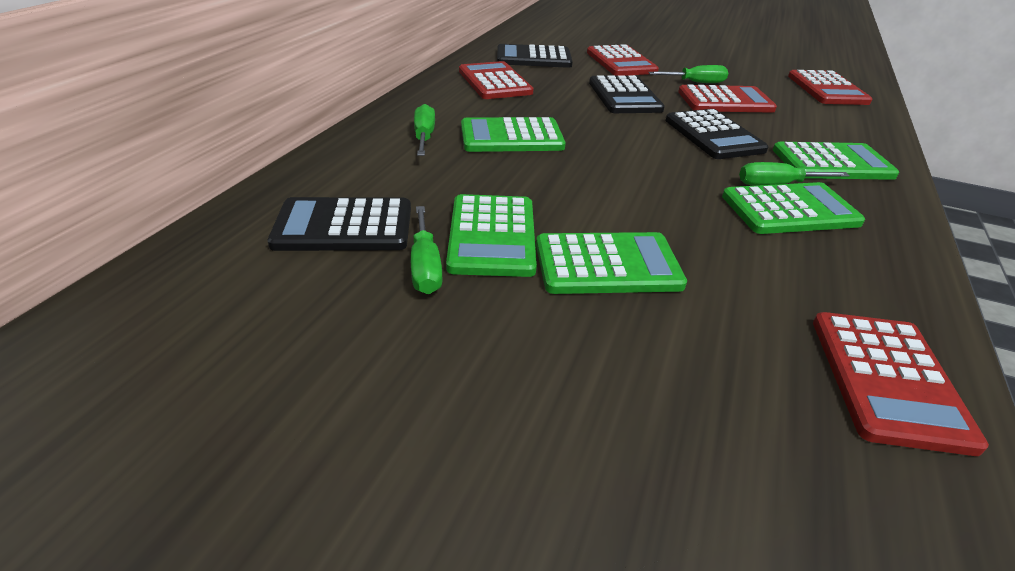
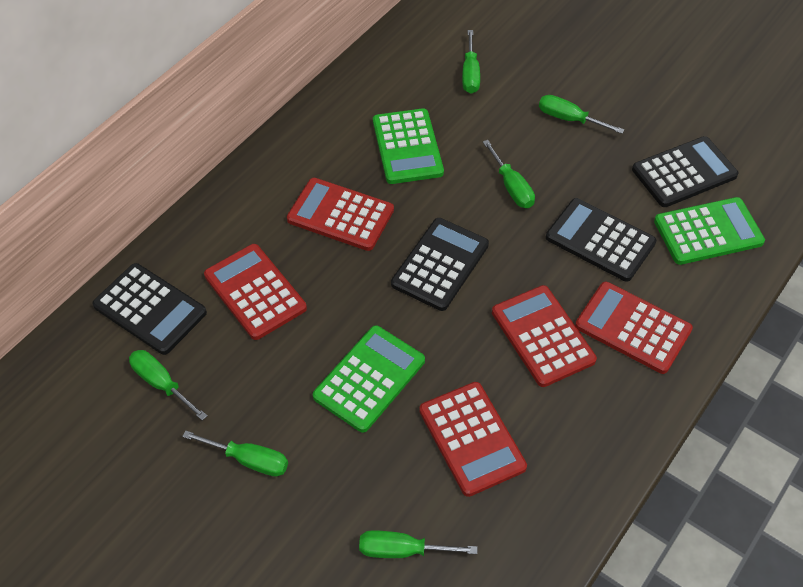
green calculator: [446,194,537,277] [461,117,566,152] [536,232,687,294] [722,182,865,234] [773,142,899,180] = 5 -> [313,325,425,432] [373,108,444,184] [654,197,765,265] = 3
green screwdriver: [411,206,443,294] [414,104,435,156] [648,65,728,83] [739,162,850,186] = 4 -> [129,350,207,421] [182,430,288,477] [359,530,477,558] [462,30,480,94] [483,140,535,208] [539,95,624,134] = 6

